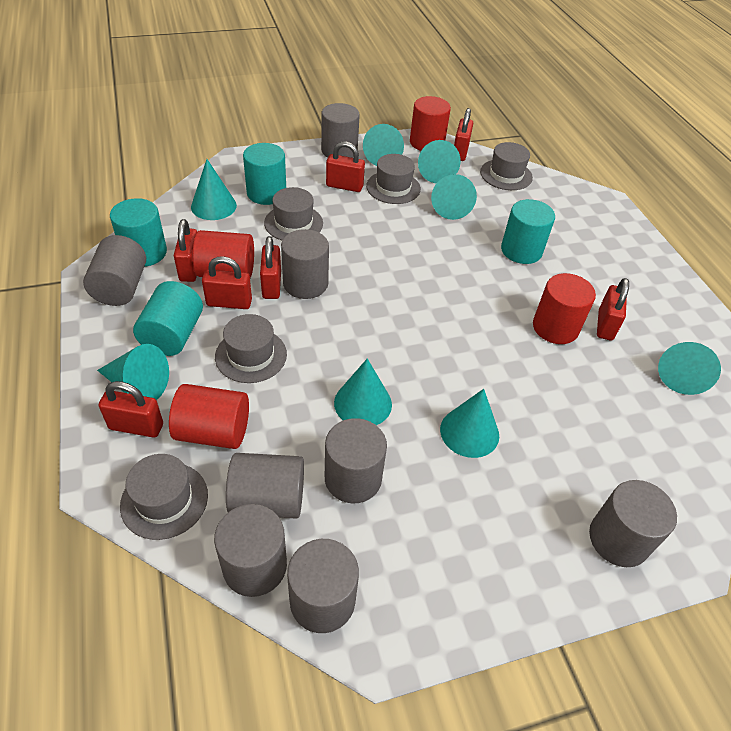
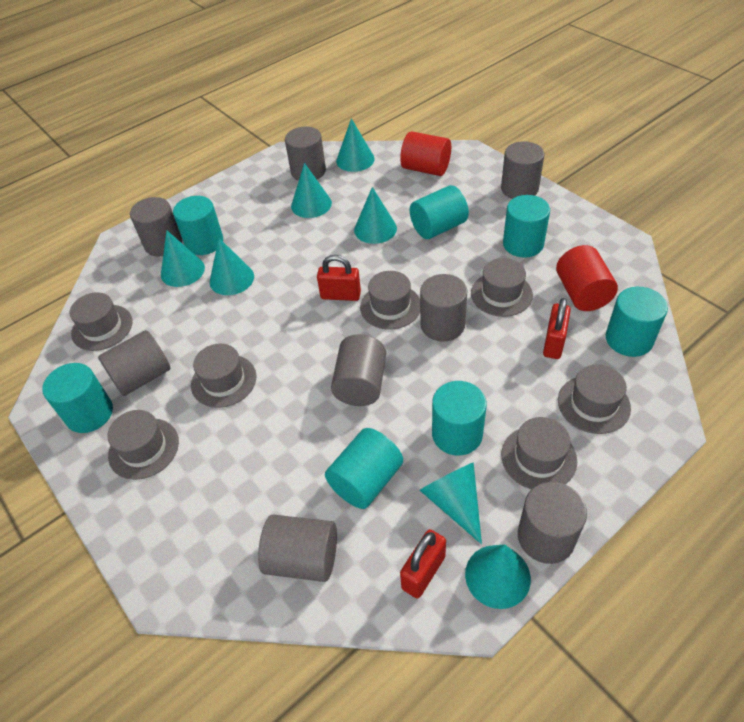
grey hat: [120,454,208,540] [215,314,287,383] [264,187,323,240] [366,154,421,204] [480,142,533,190] = 5 -> [69,292,133,351] [107,410,179,480] [191,344,256,408] [360,271,420,329] [471,258,533,317] [501,417,577,489] [558,365,631,434] = 7
red cylinder: [169,384,249,449] [192,230,254,278] [410,96,451,151] [533,273,596,344] = 4 -> [400,131,451,176] [556,245,618,311] = 2
red padlock: [99,381,163,438] [174,219,197,282] [202,256,252,309] [260,236,281,299] [326,142,365,192] [454,108,473,161] [597,278,629,341] = 7 -> [317,255,361,301] [400,529,446,599] [543,298,571,359] = 3
turquoise cone: [97,344,169,400] [191,159,237,220] [334,358,392,425] [363,124,404,166] [418,140,461,183] [431,174,477,220] [440,389,499,458] [658,342,721,395] = 8 -> [161,230,205,287] [210,238,254,295] [291,163,332,218] [336,118,375,172] [354,187,397,244] [420,462,482,544] [465,544,531,609] = 7
turquoise cylinder: [110,198,167,267] [133,281,203,356] [243,143,286,205] [501,199,555,264] = 4 -> [42,363,113,433] [173,196,223,255] [325,428,403,509] [410,185,469,239] [432,381,487,456] [503,195,550,258] [606,287,668,357] = 7

